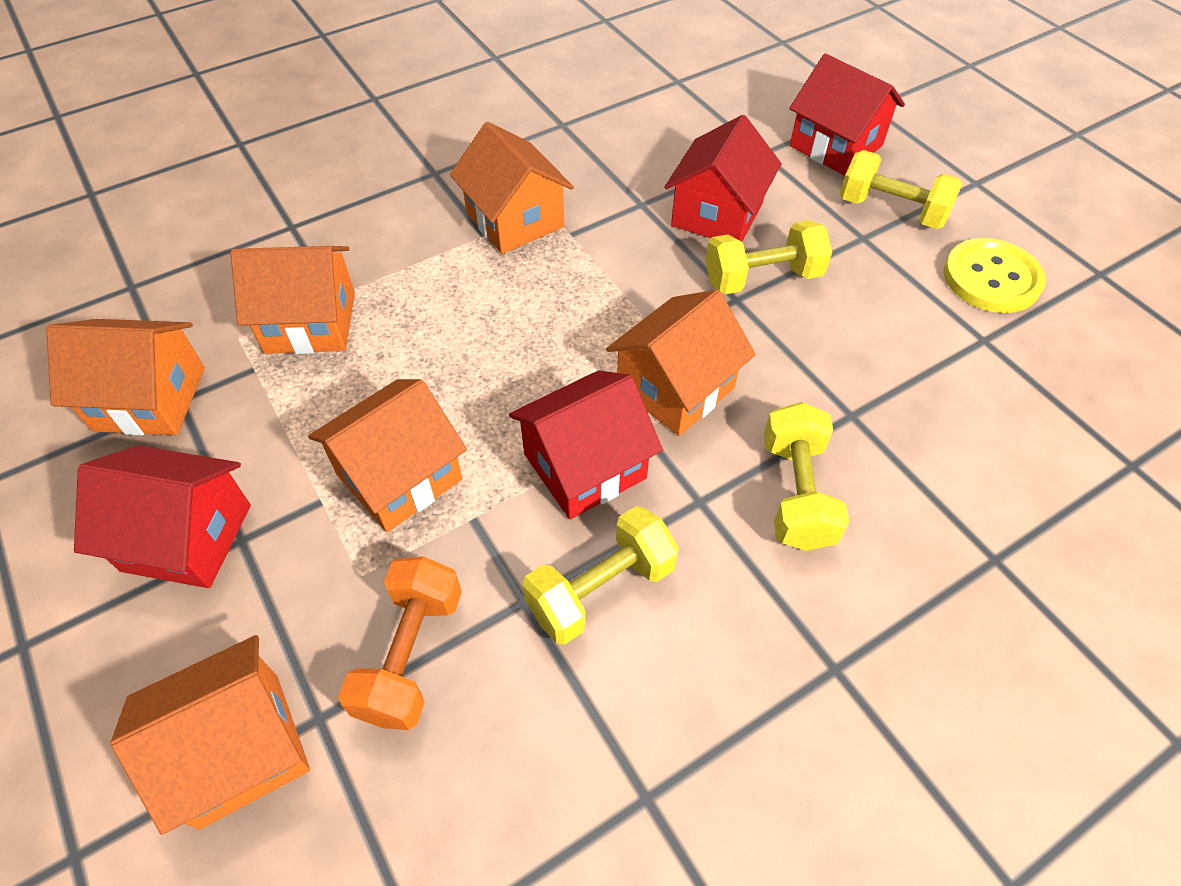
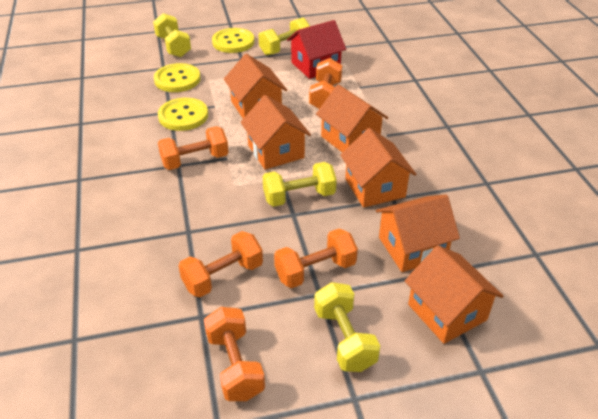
orange dumbbell: [338,556,462,730] = 1 -> [158,126,229,170] [179,231,263,297] [204,307,265,401] [274,229,358,288] [309,58,342,109] = 5
red house: [74,445,251,588] [509,370,663,519] [664,115,782,242] [789,54,905,175] = 4 -> [287,20,346,79] = 1
yellow button: [944,238,1046,313] = 1 -> [154,63,201,92] [158,98,208,131] [212,28,254,53] = 3

